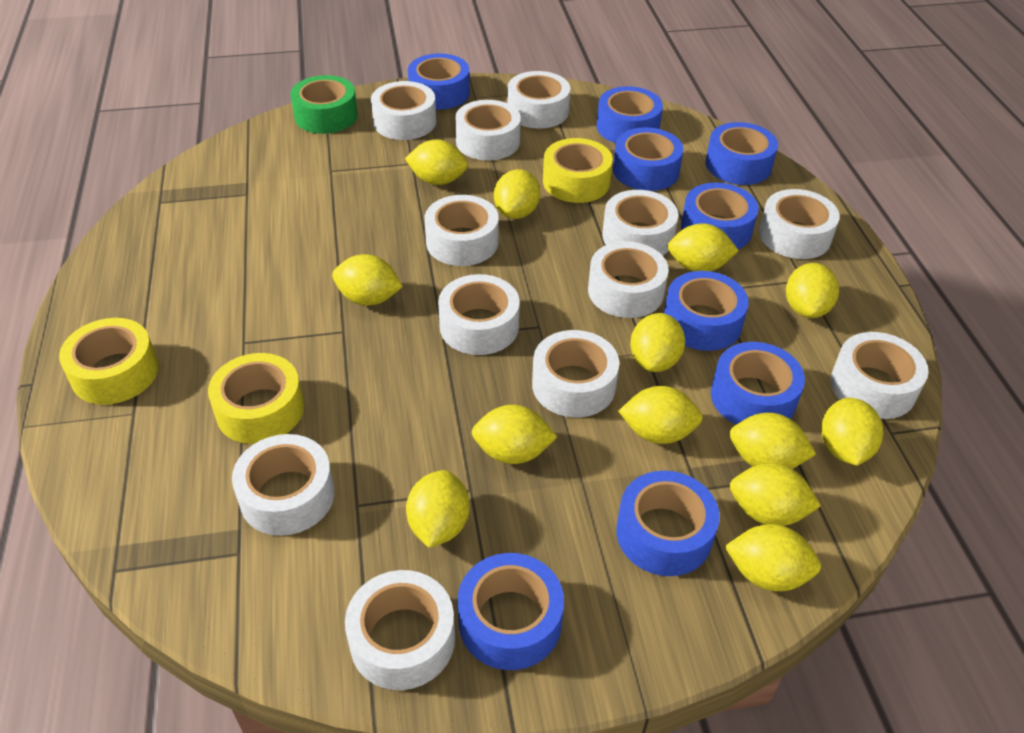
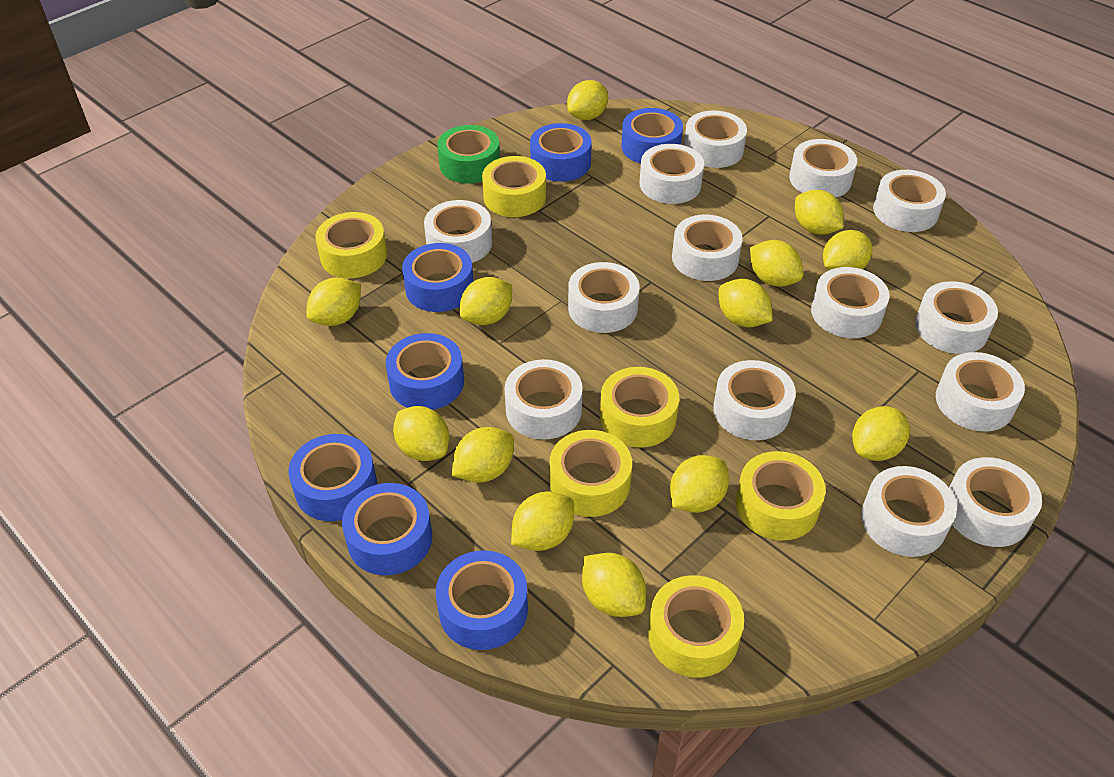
blue tape: [408,54,470,109] [458,553,564,670] [597,86,663,143] [613,127,683,191] [616,471,720,576] [664,271,749,351] [681,183,759,249] [706,122,778,185] [711,342,805,425] = 9 -> [289,434,377,521] [342,483,432,575] [385,333,464,410] [402,243,474,312] [436,550,528,650] [530,123,592,182] [621,108,683,163] = 7
white tape: [232,434,335,536] [345,570,455,690] [371,81,436,140] [425,195,499,266] [438,274,520,355] [455,100,521,160] [507,71,570,129] [532,330,619,417] [588,241,669,318] [602,190,679,256] [759,189,840,259] [831,332,929,419] = 12 -> [424,200,492,263] [505,359,583,440] [568,262,640,333] [639,144,704,204] [672,215,743,281] [684,110,747,168] [713,360,796,440] [789,139,857,197] [811,267,889,338] [861,466,957,557] [873,170,946,232] [915,281,998,354] [936,352,1025,432] [949,457,1042,547] = 14
yellow tape: [59,318,159,405] [208,353,304,444] [543,138,613,203] = 3 -> [316,212,387,278] [482,156,546,217] [549,430,632,517] [600,367,679,448] [648,575,744,677] [736,451,825,540] = 6

